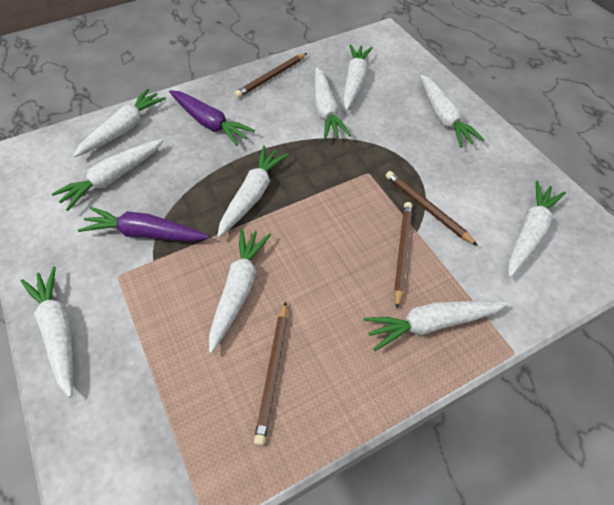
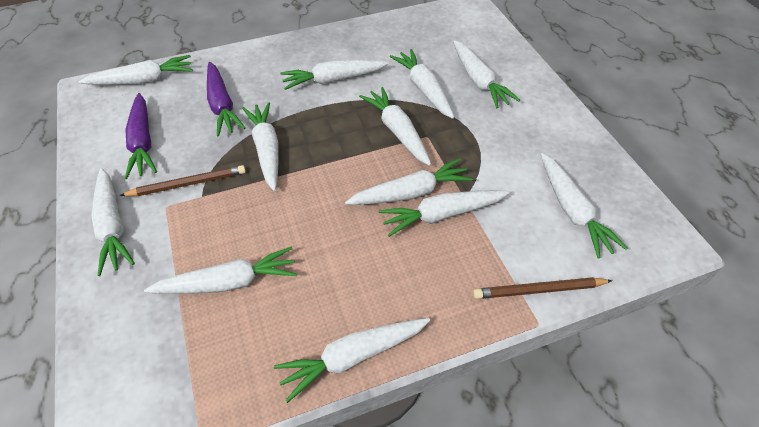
brown pencil: [234,53,307,98] [254,302,287,446] [386,171,478,246] [394,202,412,309] = 4 -> [120,165,246,196] [473,277,612,299] = 2
white carrot: [21,266,73,398] [52,139,164,211] [73,89,166,157] [209,228,271,354] [217,146,289,237] [314,67,351,140] [343,44,373,110] [363,301,508,351] [421,75,485,148] [508,181,566,278] = 10 -> [79,55,193,85] [91,168,135,276] [144,246,297,294] [242,102,279,191] [274,318,430,403] [280,60,388,90] [345,158,473,205] [359,87,431,166] [379,190,510,237] [390,49,454,119] [453,40,520,109] [541,153,627,259] = 12

